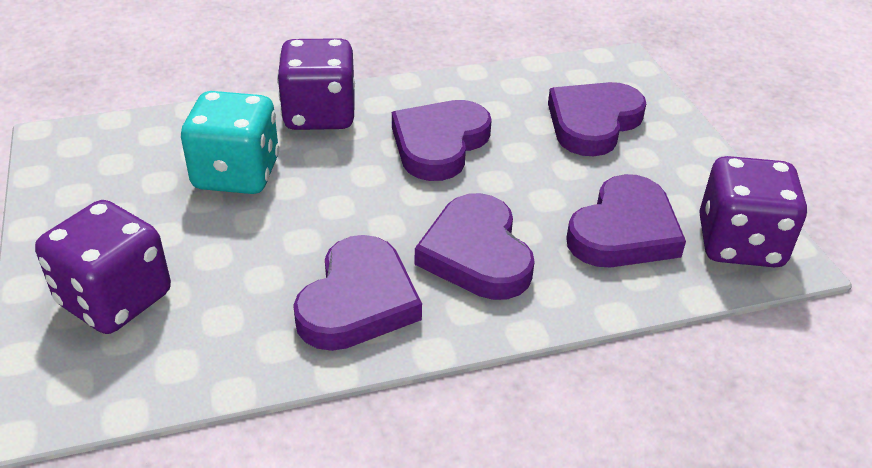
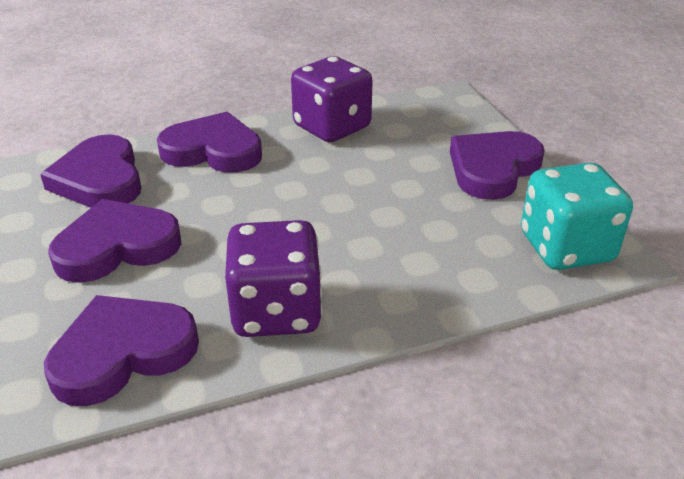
purple dice: [35,200,171,334] [277,38,355,130] [699,156,807,267] = 3 -> [225,220,322,337] [291,56,373,142] = 2

